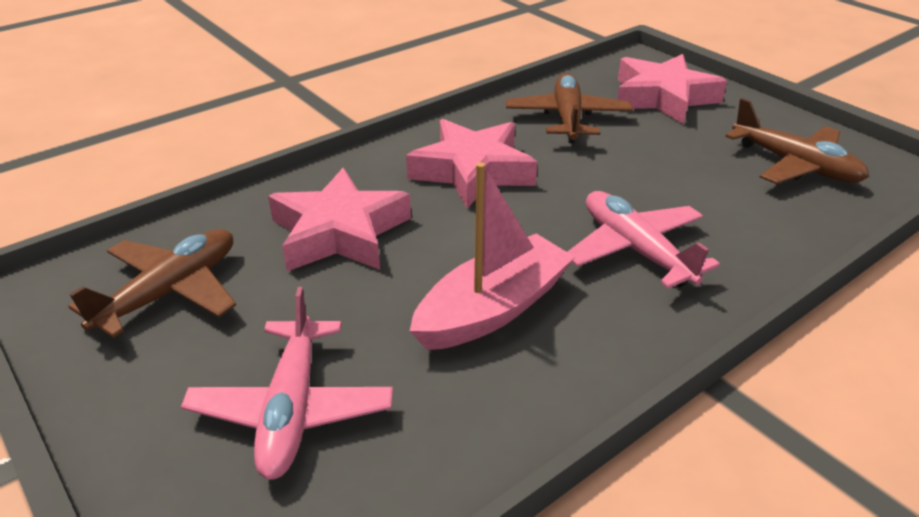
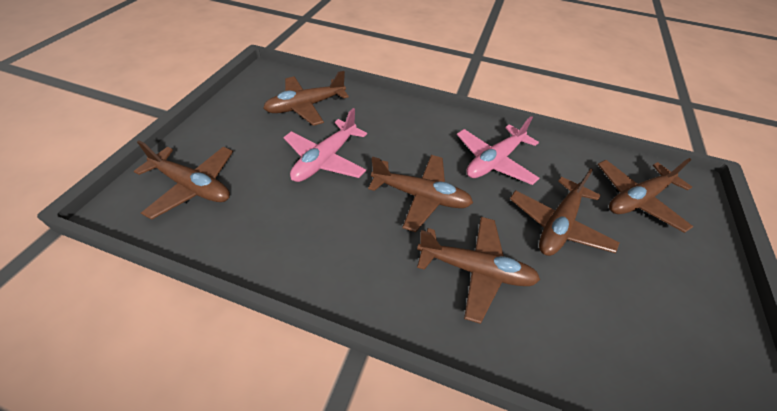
brown plane: [68,229,236,338] [506,73,633,143] [725,98,869,184] = 3 -> [134,140,233,220] [263,71,349,126] [368,155,473,232] [417,217,540,324] [510,168,619,256] [598,158,693,233] = 6
pink boat: [410,162,575,350] = 1 -> none = 0
pink star: [268,168,411,271] [406,119,538,208] [617,54,727,125] = 3 -> none = 0

